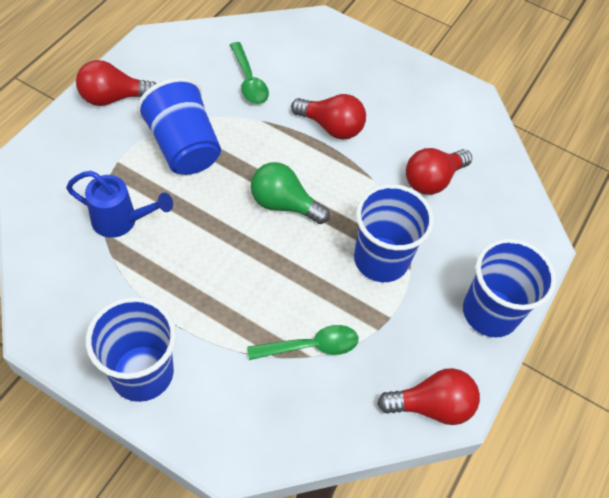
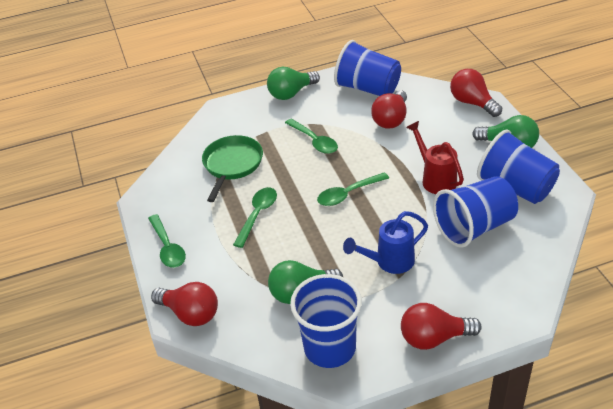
green light bulb: [251,162,330,224] = 1 -> [267,67,320,100] [268,260,343,304] [472,115,539,148] = 3
green pan: none = 0 -> [202,135,263,202] = 1
green spoon: [230,42,269,104] [247,325,358,360] = 2 -> [148,214,186,268] [233,187,277,248] [285,118,338,154] [317,172,389,206] = 4
red watering can: none = 0 -> [406,121,464,194] = 1

